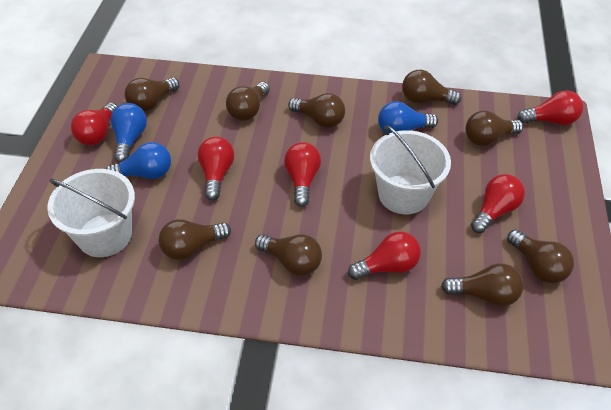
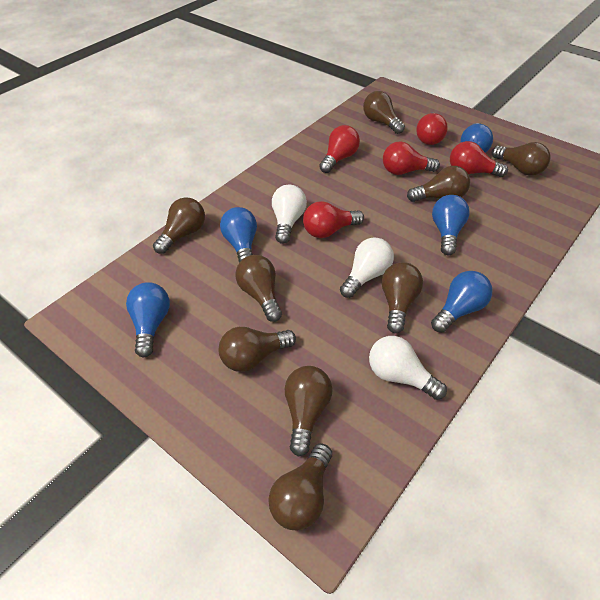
blue light bulb: [106,142,171,179] [111,103,147,163] [378,102,438,134] = 3 -> [126,282,170,357] [220,207,257,263] [431,271,492,332] [432,195,470,255] [460,123,493,153] = 5
red light bulb: [71,103,118,145] [197,137,234,200] [284,142,321,207] [348,231,421,280] [471,174,525,233] [517,90,583,125] = 6 -> [303,201,364,238] [319,125,360,173] [383,141,440,175] [416,113,448,145] [450,141,508,177] = 5
white bucket: [47,169,135,257] [370,125,451,214] = 2 -> none = 0
white light bulb: none = 0 -> [272,185,307,244] [340,237,394,298] [369,336,447,400] = 3

